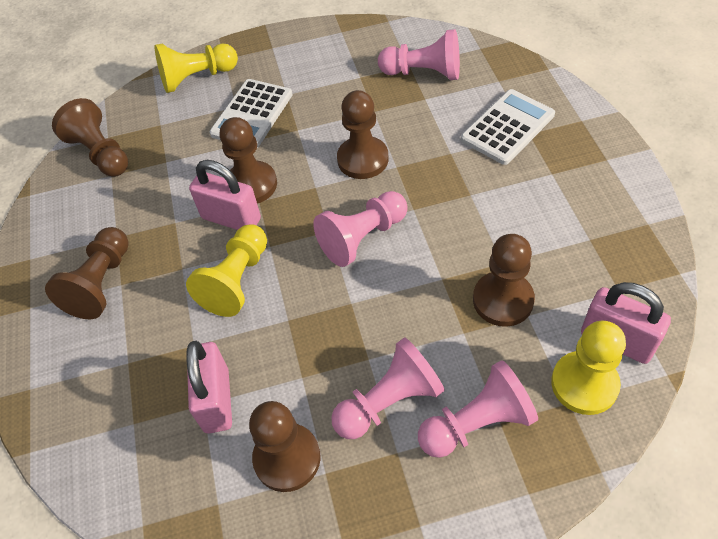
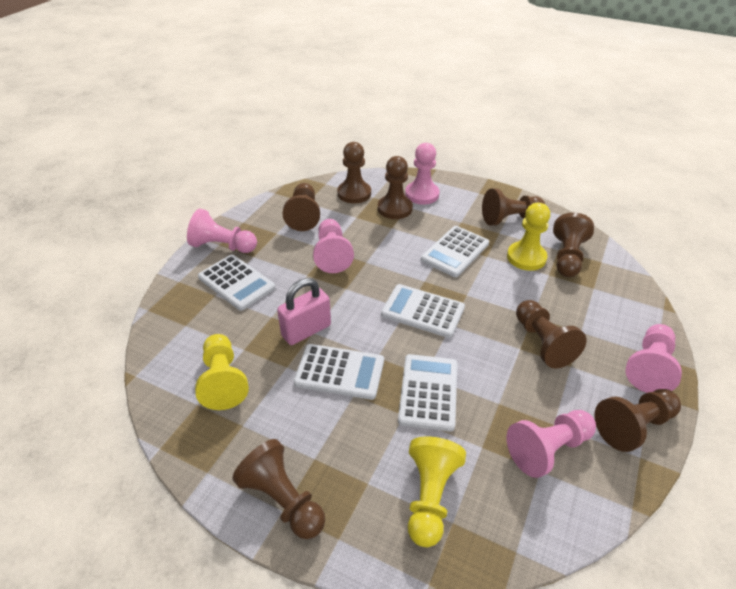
brown pawn: [45,227,129,319] [52,98,128,177] [220,117,277,204] [249,401,320,492] [337,90,389,179] [473,234,535,327] = 6 -> [232,439,325,539] [283,183,320,231] [337,142,371,204] [378,156,413,219] [482,188,545,226] [516,300,587,369] [553,213,594,277] [594,389,681,452] = 8
pink padlock: [186,341,232,433] [189,160,261,230] [581,282,671,364] = 3 -> [277,278,331,345] = 1
pink pawn: [313,191,408,267] [331,337,445,439] [378,29,460,80] [418,360,538,458] = 4 -> [187,209,257,253] [313,219,354,273] [405,143,440,205] [507,410,596,478] [625,324,682,393] = 5
white calculator: [209,79,293,148] [461,89,555,165] = 2 -> [198,254,275,311] [294,344,384,400] [381,284,465,338] [398,354,457,432] [421,226,489,277] = 5

